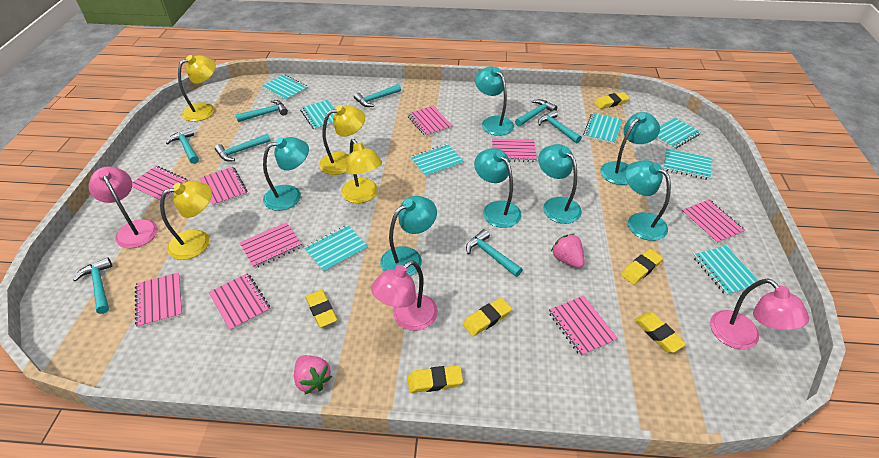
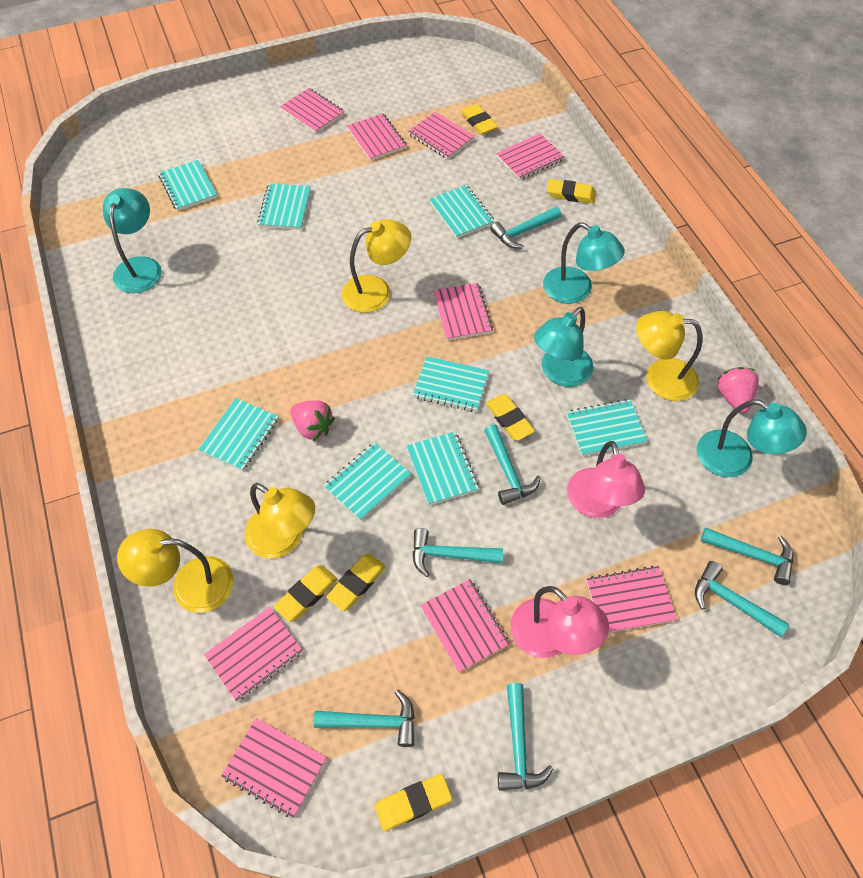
pink lamp: [89,166,158,248] [371,260,438,331] [710,278,809,349] = 3 -> [510,586,609,658] [567,441,645,518] = 2
turquoise hammer: [73,257,112,314] [166,128,199,164] [215,134,270,162] [236,100,288,122] [354,84,401,107] [466,229,523,277] [515,99,557,127] [538,110,582,143] = 8 -> [314,690,415,747] [413,528,503,577] [484,424,541,505] [490,207,561,249] [498,683,554,791] [695,561,789,637] [701,528,793,585] = 7
turquoise lamp: [263,137,309,211] [380,196,437,276] [474,148,521,228] [475,67,514,136] [538,144,582,224] [600,112,660,185] [625,160,671,241] = 7 -> [103,188,162,293] [534,307,593,387] [543,223,625,304] [697,399,807,477] = 4

